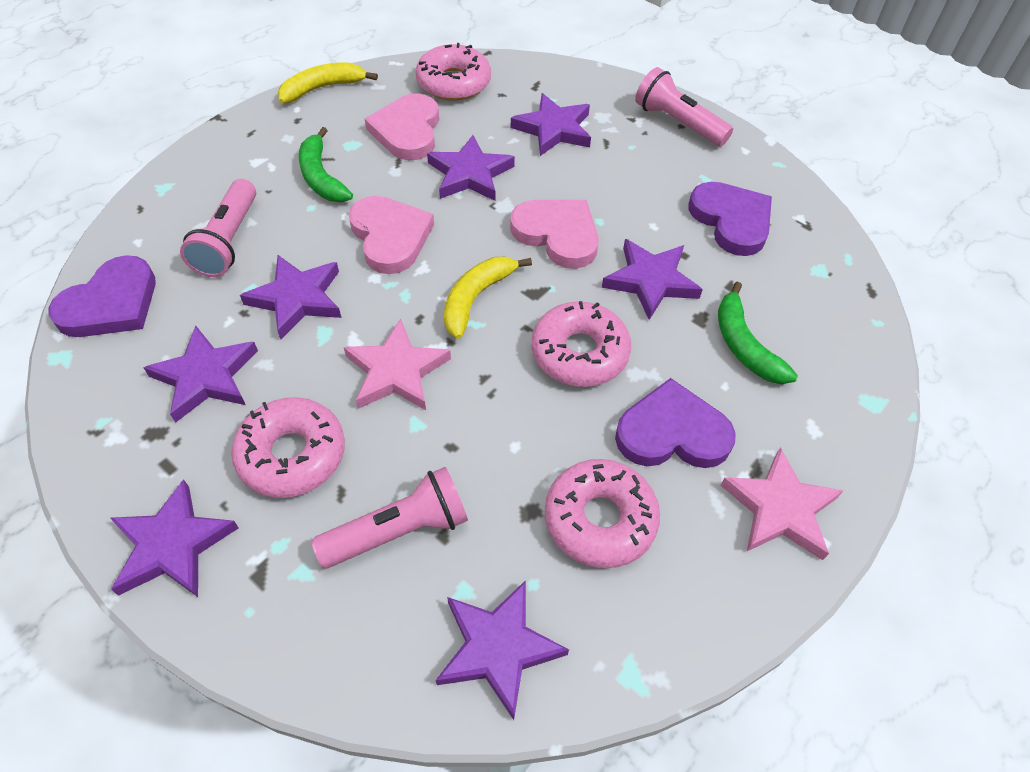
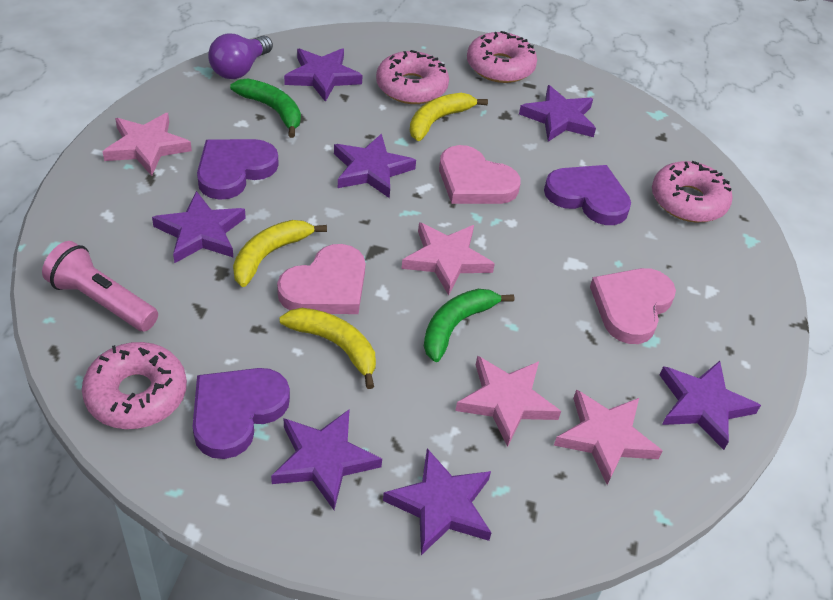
pink flashlight: [180,179,256,277] [311,467,468,568] [635,67,733,146] = 3 -> [42,241,158,331] = 1
pink star: [344,319,451,410] [720,447,844,560] = 2 -> [102,113,192,176] [401,222,495,295] [455,356,561,447] [554,390,663,485] = 4
purple light bulb: none = 0 -> [208,34,273,79] = 1
yellow banana: [278,62,378,103] [444,257,532,339] = 2 -> [233,220,327,287] [279,308,376,389] [410,93,488,141] = 3

